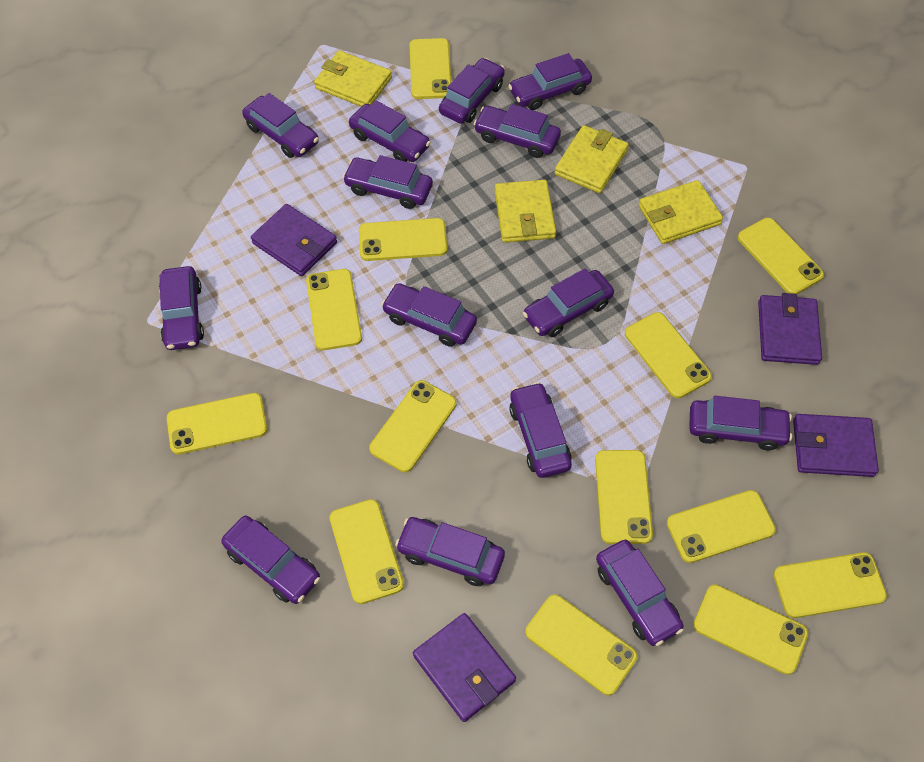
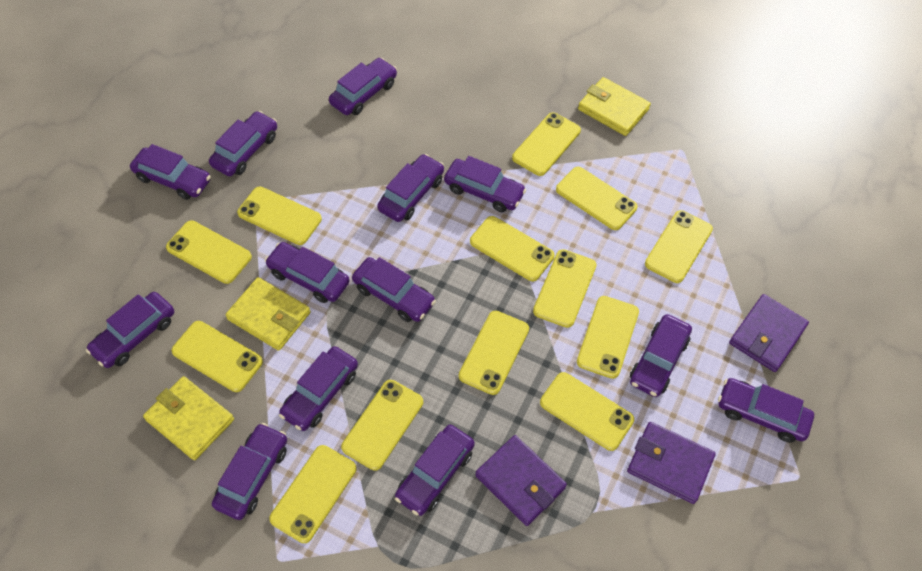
purple car: [159,266,204,350] [221,516,320,604] [242,93,319,158] [342,155,433,209] [349,100,431,162] [381,283,477,347] [395,517,505,586] [439,58,505,124] [474,104,561,158] [508,53,592,110] [509,382,572,478] [523,268,614,337] [596,540,684,646] [689,396,792,450] = 14 -> [86,292,174,368] [130,144,211,200] [209,111,277,176] [212,423,287,520] [265,242,350,303] [279,346,358,431] [329,58,397,115] [352,257,436,322] [377,154,444,222] [395,425,475,516] [444,156,526,212] [630,314,692,397] [718,378,814,443] = 13
purple wallet: [251,204,337,276] [413,613,516,722] [758,293,822,365] [793,414,879,477] = 4 -> [475,435,567,526] [627,422,716,504] [729,294,809,372] = 3
yellow wallet: [314,50,392,106] [495,180,556,243] [554,125,629,193] [639,180,723,244] = 4 -> [143,376,234,460] [226,277,311,351] [578,77,651,136] = 3

